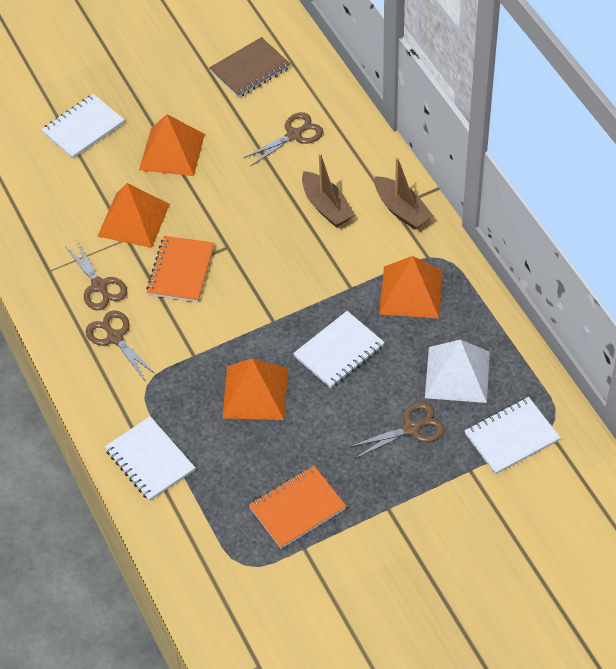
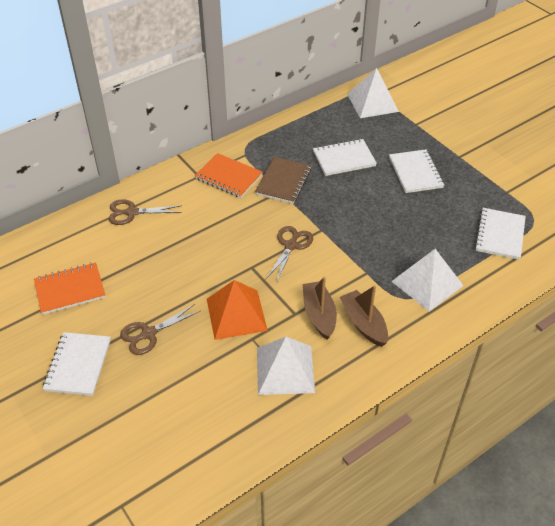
brown scissors: [66,240,127,311] [86,310,156,382] [243,112,323,166] [349,402,445,459] = 4 -> [109,199,182,225] [120,304,200,355] [266,226,313,283] = 3
orange pyramid: [97,183,170,248] [139,114,205,176] [222,358,288,420] [379,256,443,318] = 4 -> [207,280,268,340] = 1
white pyramid: [425,340,490,403] = 1 -> [257,336,315,395] [347,68,399,118] [391,249,464,312] = 3

